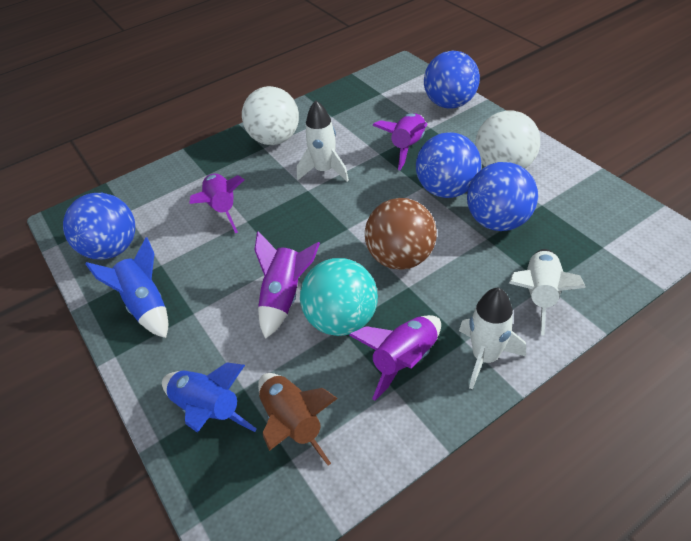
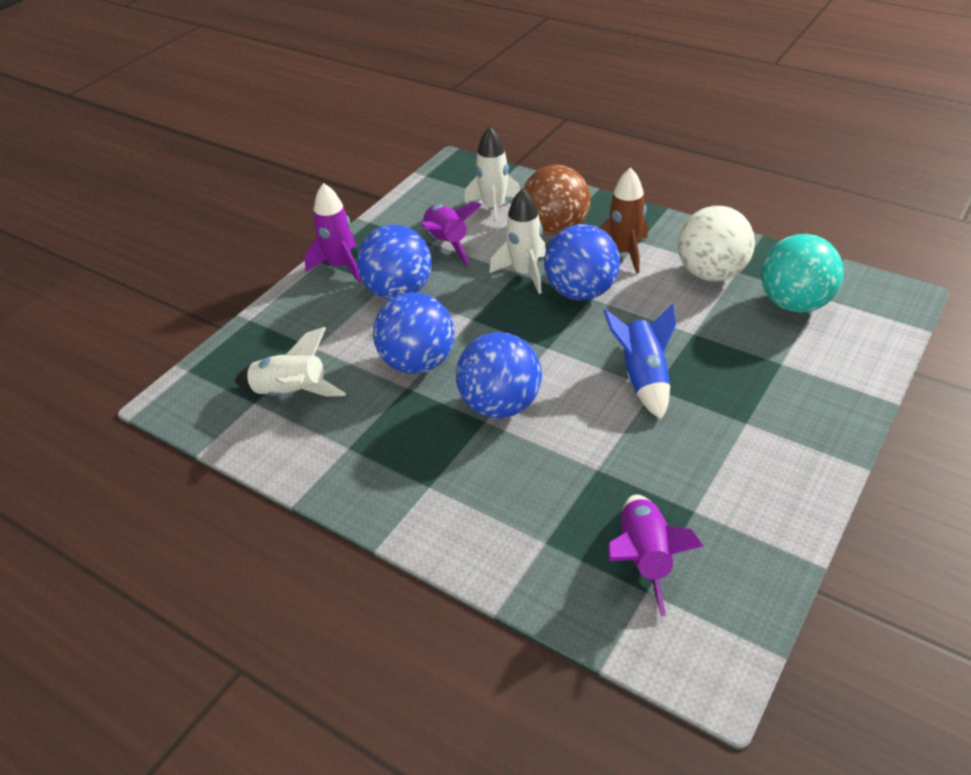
blue rocket: [85,237,168,338] [162,363,257,433] = 2 -> [603,304,676,420] = 1
purple rocket: [190,174,244,233] [254,231,320,339] [349,315,441,401] [372,113,428,170] = 4 -> [304,183,361,282] [421,202,482,265] [608,495,703,616] = 3
white ball: [242,86,299,145] [475,111,540,169] = 2 -> [678,206,755,281] = 1

